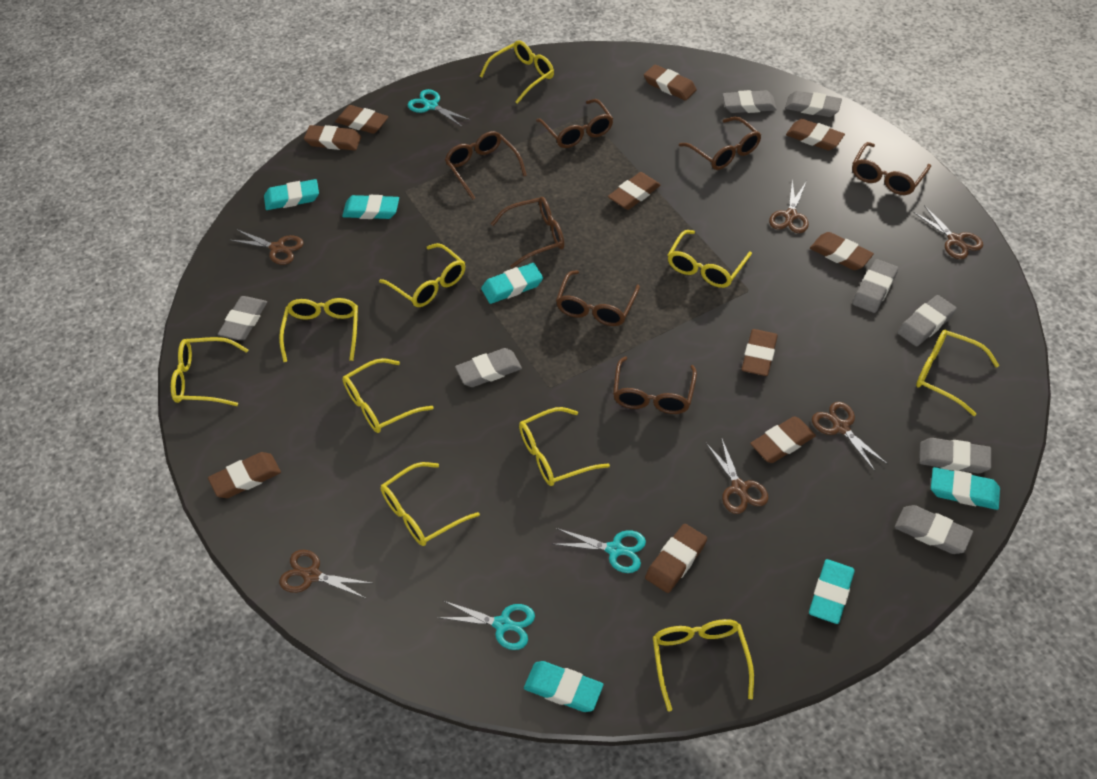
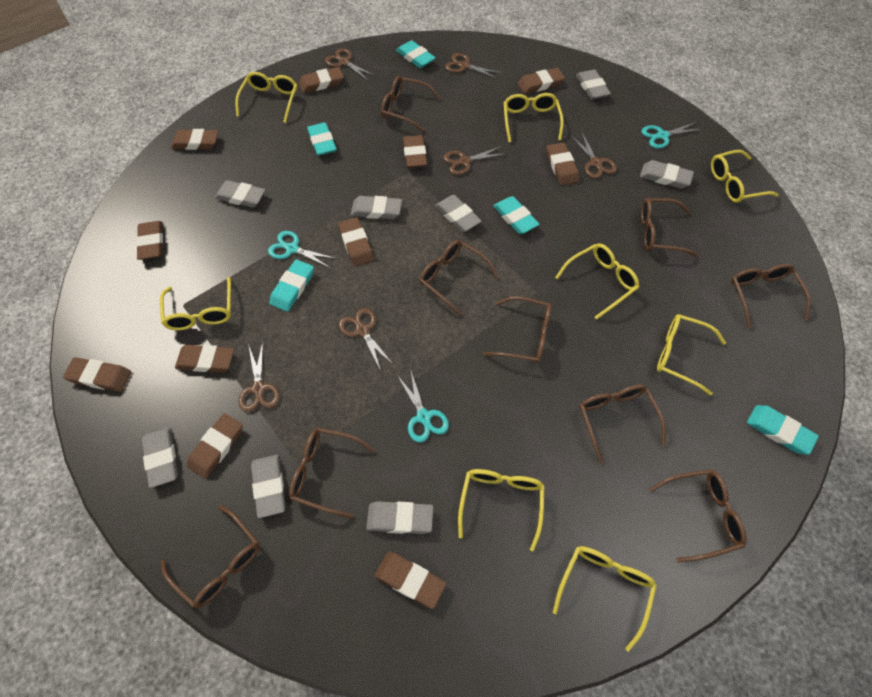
brown eraser: [208,452,281,498] [304,125,361,150] [335,105,389,134] [608,172,661,210] [644,65,697,100] [645,524,707,593] [742,329,778,376] [750,416,816,463] [786,119,845,151] [810,232,874,270] = 10 -> [63,357,131,392] [136,221,163,260] [171,129,218,150] [175,345,234,373] [187,413,243,478] [299,67,344,93] [338,217,374,266] [375,551,446,609] [403,135,427,168] [518,68,565,94] [546,142,579,185] = 11
brown glasses: [445,131,527,200] [491,197,564,268] [536,99,613,148] [556,270,640,326] [613,356,697,414] [679,116,761,170] [852,142,931,195] = 7 -> [161,506,260,608] [289,428,375,518] [381,76,441,132] [419,240,498,316] [483,296,552,364] [579,384,666,464] [641,198,698,257] [649,469,747,563] [731,264,811,329] = 9
turquoise eraser: [264,179,319,210] [342,195,399,219] [481,263,543,304] [524,661,604,712] [809,559,855,624] [931,467,1000,510] = 6 -> [269,259,314,312] [307,122,337,156] [396,40,436,68] [493,196,540,234] [747,405,819,455] = 5
yellow glasses: [171,337,248,406] [279,298,358,362] [342,358,433,433] [379,243,465,307] [380,462,480,546] [480,40,554,104] [519,407,610,486] [653,619,754,712] [668,230,752,288] [916,330,999,416] = 10 -> [160,277,231,330] [235,72,297,123] [458,469,545,551] [504,93,564,142] [553,546,657,652] [555,243,639,320] [657,314,726,396] [711,150,779,203] = 8

